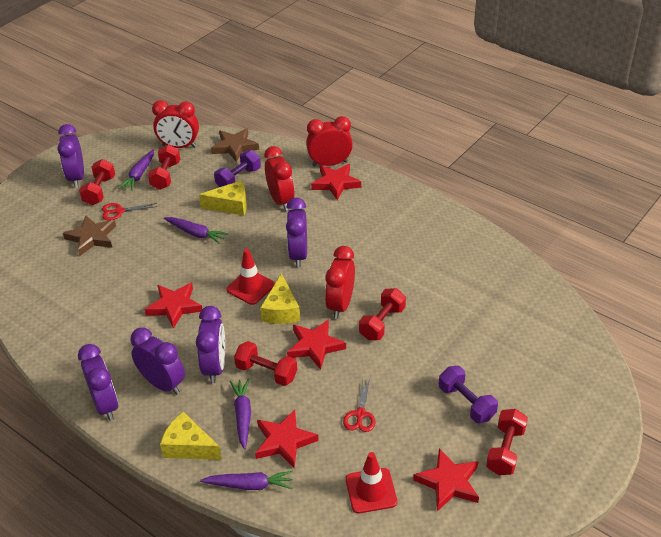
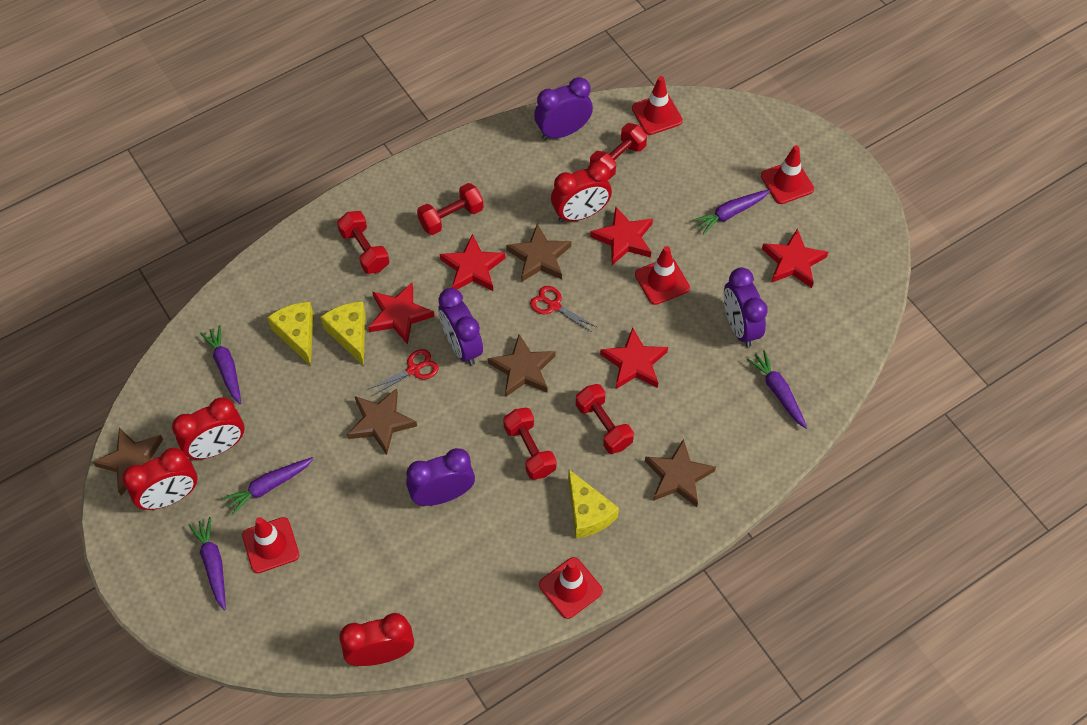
brown star: [63,215,116,256] [211,128,259,162] = 2 -> [93,428,163,496] [347,388,417,455] [488,334,556,397] [506,224,571,282] [645,439,716,507] = 5
purple carrot: [118,149,154,191] [164,217,228,244] [200,471,293,490] [230,379,251,450] = 4 -> [189,517,226,610] [200,325,241,404] [222,457,314,515] [692,189,770,235] [747,350,807,429] = 5
purple clock: [58,124,84,188] [78,344,118,421] [131,327,185,395] [196,306,225,383] [286,198,307,267] = 5 -> [406,448,475,506] [438,288,483,365] [534,77,593,140] [724,268,768,347] = 4
purple dumbbell: [214,150,261,187] [439,366,498,423] = 2 -> none = 0
red traffic cone: [227,249,275,305] [346,452,397,513] = 2 -> [242,517,299,573] [539,557,603,619] [632,76,683,135] [635,246,690,305] [761,145,814,204] = 5

